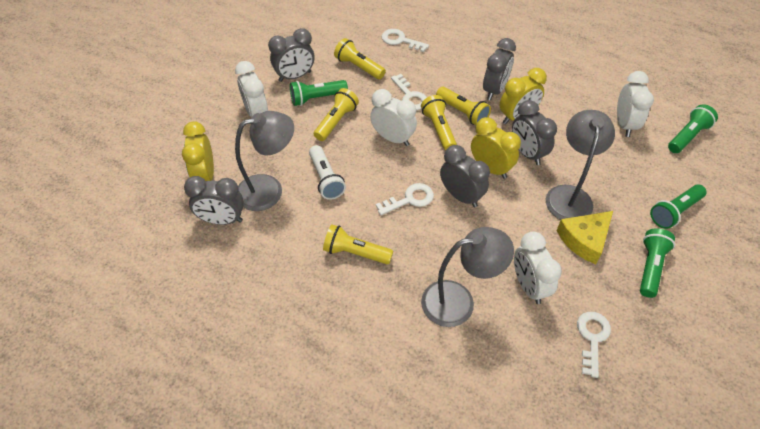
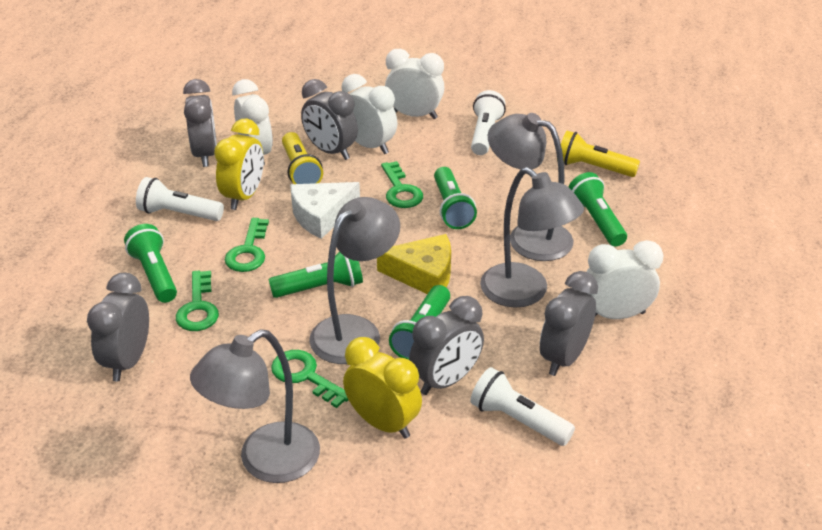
green flashlight: [290,80,348,106] [640,228,675,298] [650,185,707,229] [668,104,718,153] = 4 -> [124,224,177,303] [268,252,363,298] [389,285,450,360] [434,167,477,229] [569,172,627,247] = 5
green key: none = 0 -> [176,271,219,331] [225,218,269,272] [271,350,348,408] [381,161,423,208] = 4
grey lamp: [235,111,294,211] [421,227,514,327] [546,110,615,220] = 3 -> [190,329,320,483] [309,197,400,364] [480,167,584,308] [488,113,573,261] = 4
white cheese: none = 0 -> [290,182,360,239] = 1
white flashlight: [309,145,346,200] = 1 -> [136,177,224,221] [470,367,575,446] [471,90,506,155] = 3
white key: [376,183,434,215] [382,29,429,52] [391,74,427,110] [577,312,611,378] = 4 -> none = 0
yellow clock: [182,121,214,181] [471,117,521,179] [500,68,547,124] = 3 -> [214,119,264,210] [343,337,422,439] = 2
yellow flashlight: [314,88,359,141] [323,224,393,264] [334,38,386,79] [421,95,457,151] [436,87,491,125] = 5 -> [282,132,323,184] [561,131,640,177] = 2

